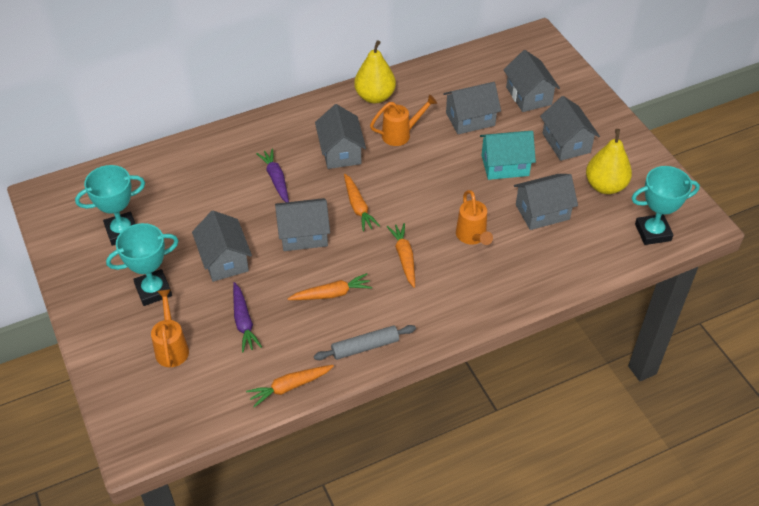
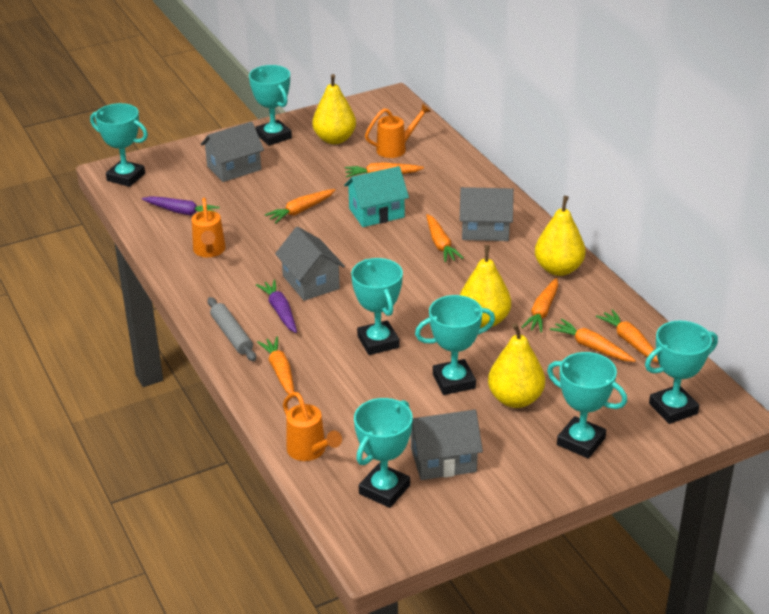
grey house: [192,211,252,282] [275,198,330,251] [315,104,366,169] [443,82,501,134] [504,50,560,112] [514,174,578,230] [540,96,600,161] = 7 -> [201,121,264,182] [275,227,345,301] [411,410,483,480] [460,187,514,241] = 4
orange carrot: [246,365,334,407] [288,273,372,300] [344,174,380,232] [387,223,415,288] = 4 -> [257,337,295,398] [265,189,336,223] [345,162,424,177] [426,214,464,262] [521,278,558,333] [550,319,636,362] [596,309,659,363] = 7
turquoise trophy: [75,165,145,246] [106,223,179,306] [632,166,700,245] = 3 -> [90,103,148,187] [249,65,292,146] [351,258,403,355] [354,398,413,508] [415,295,495,395] [547,352,627,459] [645,321,718,424] = 7
yellow pear: [354,40,396,103] [586,129,632,194] = 2 -> [312,74,356,144] [460,245,511,328] [488,323,545,408] [535,196,586,276] = 4

